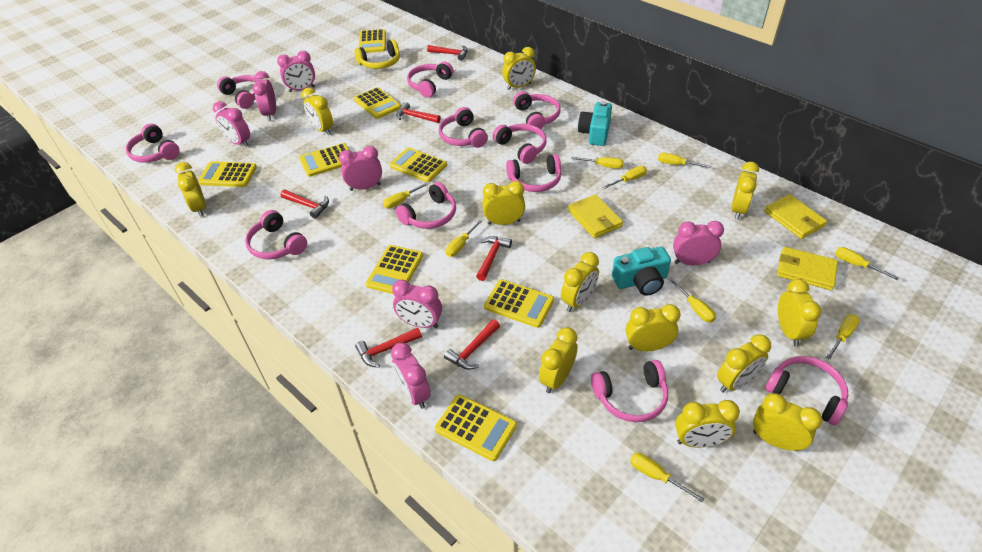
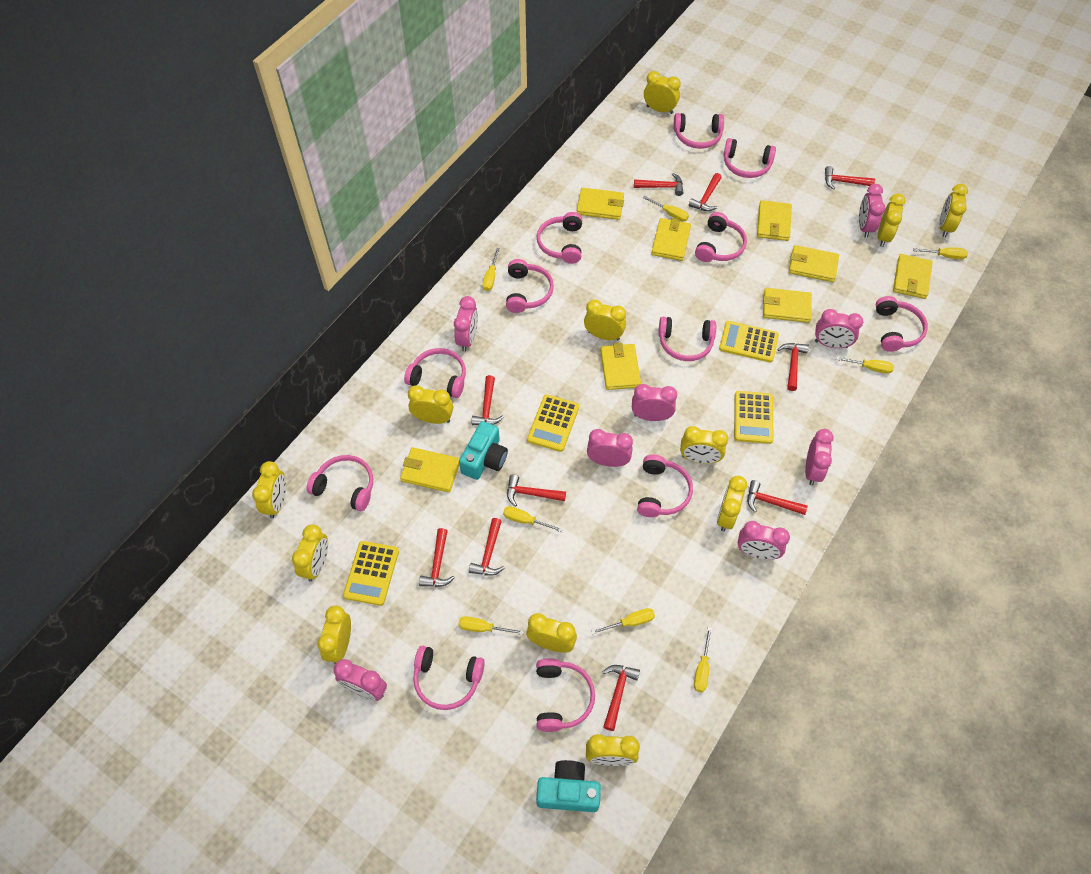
pink clock: [213,101,250,147] [253,71,276,121] [277,51,315,92] [339,146,382,191] [391,343,430,409] [392,280,442,328] [673,221,724,265] = 7 -> [334,659,387,701] [454,296,478,351] [587,429,633,467] [632,384,677,421] [738,521,790,560] [805,429,834,485] [815,309,863,348] [859,184,885,238] = 8
pink headphones: [126,124,180,163] [217,75,262,109] [245,210,307,259] [395,182,456,229] [407,62,453,98] [439,107,488,148] [493,124,547,164] [506,154,561,192] [513,91,561,129] [591,360,668,422] [765,356,849,426] = 11 -> [306,455,373,511] [404,348,466,398] [413,646,485,710] [506,259,554,313] [536,658,595,732] [537,212,582,264] [637,455,693,517] [658,317,716,361] [673,113,724,149] [695,212,747,262] [723,138,776,178] [875,296,928,352] = 12
red hammer: [281,190,329,219] [355,328,422,368] [396,102,441,123] [427,45,468,61] [444,319,500,370] [476,236,512,281] = 6 -> [419,528,455,587] [469,518,505,576] [471,375,504,425] [507,475,566,507] [602,665,640,731] [634,173,683,196] [689,173,722,211] [747,480,808,515] [778,343,809,391] [825,166,875,189] = 10
yellow calculator: [198,161,257,187] [299,143,350,177] [354,87,401,119] [359,29,386,53] [366,245,423,294] [389,147,447,182] [435,394,517,461] [484,279,554,328] = 8 -> [343,541,399,606] [527,394,579,452] [719,321,779,363] [734,391,774,444] = 4
yellow headphones: [354,39,400,69] = 1 -> none = 0
yellow screwdriver: [383,182,430,209] [446,219,483,257] [571,157,624,169] [602,166,647,189] [630,453,704,502] [658,153,711,168] [669,278,716,323] [826,314,860,360] [835,247,899,280] = 9 -> [458,616,524,635] [482,248,500,291] [503,506,563,532] [592,608,655,634] [643,196,689,222] [694,627,712,692] [836,357,894,374] [913,247,968,259] = 8
yellow wallet: [568,194,623,238] [764,194,827,239] [777,247,838,290] = 3 -> [400,447,460,493] [577,188,624,220] [600,343,641,390] [651,218,691,261] [757,200,792,241] [763,288,812,323] [789,245,839,282] [893,254,933,299] = 8

